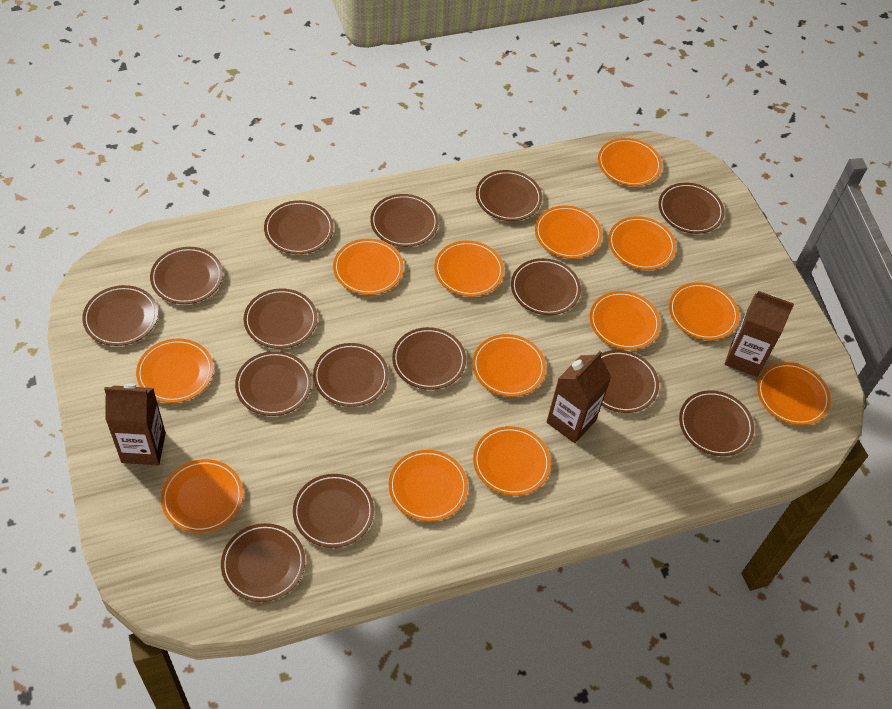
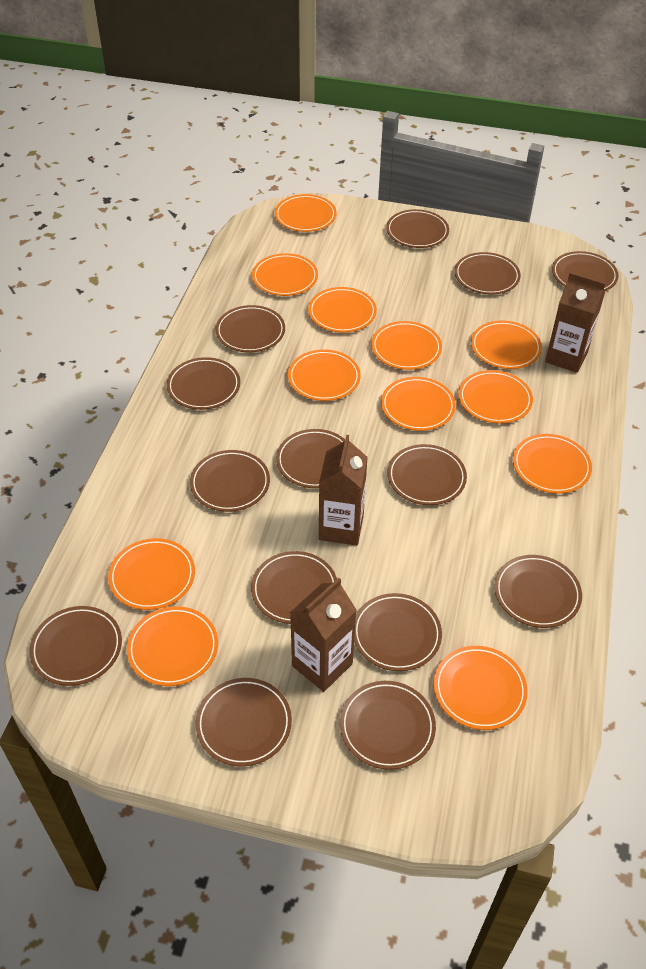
brown plate: [82,285,158,346] [150,247,223,304] [221,523,305,602] [235,351,312,416] [244,289,317,349] [264,200,334,254] [293,474,374,548] [313,343,389,407] [370,194,439,247] [392,327,466,390] [476,170,542,221] [511,258,581,315] [600,350,659,413] [659,183,725,234] [679,390,754,456] = 15 -> [29,606,122,686] [167,357,240,410] [190,450,270,512] [196,678,292,767] [215,305,285,352] [251,551,337,624] [276,429,345,488] [340,681,436,770] [354,593,442,671] [386,209,449,248] [387,444,467,505] [454,252,521,294] [494,555,582,628] [552,251,619,291] = 14
orange plate: [136,338,214,403] [161,459,243,533] [333,239,404,295] [389,450,468,522] [434,241,504,297] [472,334,546,397] [473,426,551,496] [535,205,602,259] [590,291,661,350] [598,138,662,186] [608,216,676,270] [669,282,739,340] [757,362,831,426] = 13 -> [108,538,195,610] [127,606,218,686] [252,253,318,296] [275,194,337,232] [288,350,361,401] [308,287,377,333] [371,321,442,370] [381,377,456,431] [434,646,528,730] [459,370,533,423] [471,321,542,369] [513,434,592,494] = 12

